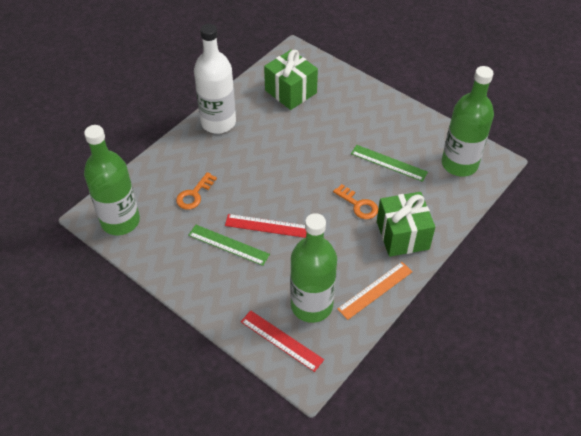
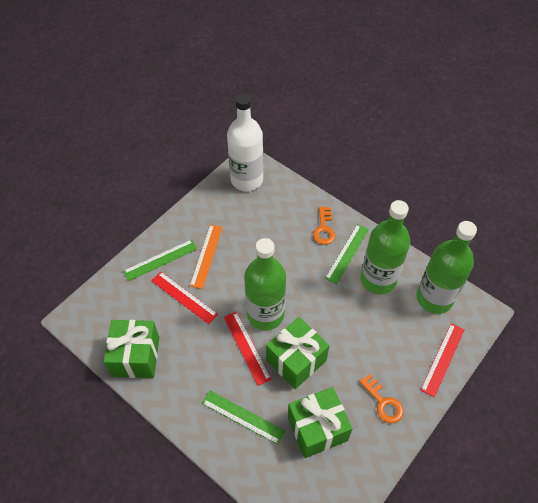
green gift: [264,50,318,110] [377,192,435,257] = 2 -> [103,320,159,378] [266,317,330,389] [288,387,353,458] = 3
green ruler: [188,225,270,266] [351,145,428,182] = 2 -> [123,239,197,281] [202,391,285,445] [325,224,369,284] = 3
red ruler: [225,214,306,238] [241,311,324,372] = 2 -> [151,272,218,324] [224,312,272,386] [421,323,465,397] = 3

